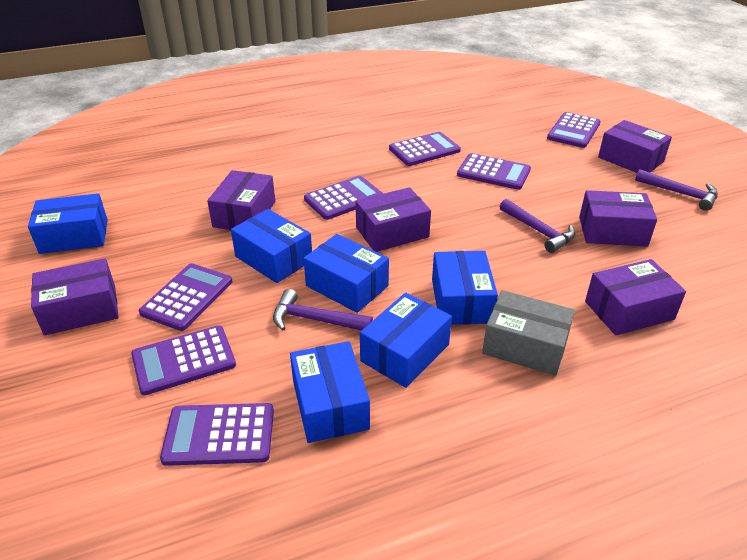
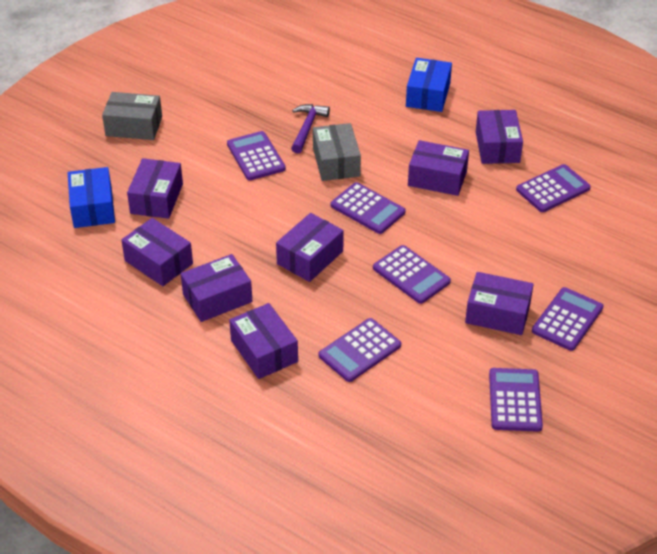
blue box: [28,193,108,254] [231,209,312,283] [290,341,370,443] [303,234,389,313] [360,292,452,388] [432,251,498,325] = 6 -> [68,167,115,228] [406,58,452,112] = 2
grey box: [482,290,575,376] = 1 -> [102,92,162,140] [313,123,361,181] = 2
purple box: [31,258,119,335] [207,170,275,230] [356,187,431,252] [579,190,657,247] [585,259,686,335] [598,120,672,173] = 6 -> [121,218,193,286] [127,158,183,219] [181,254,252,322] [229,303,298,379] [276,213,344,282] [408,140,469,196] [465,272,534,335] [476,110,523,164] = 8
purple hammer: [273,289,373,331] [500,199,575,253] [635,169,718,211] = 3 -> [291,104,330,154] = 1

